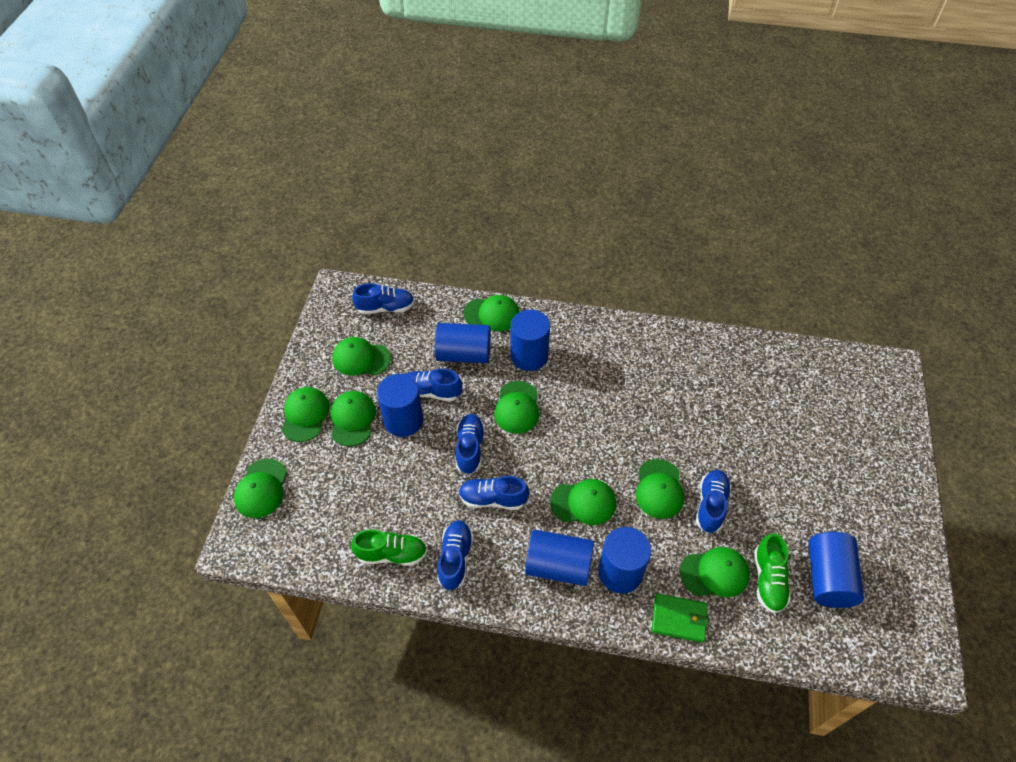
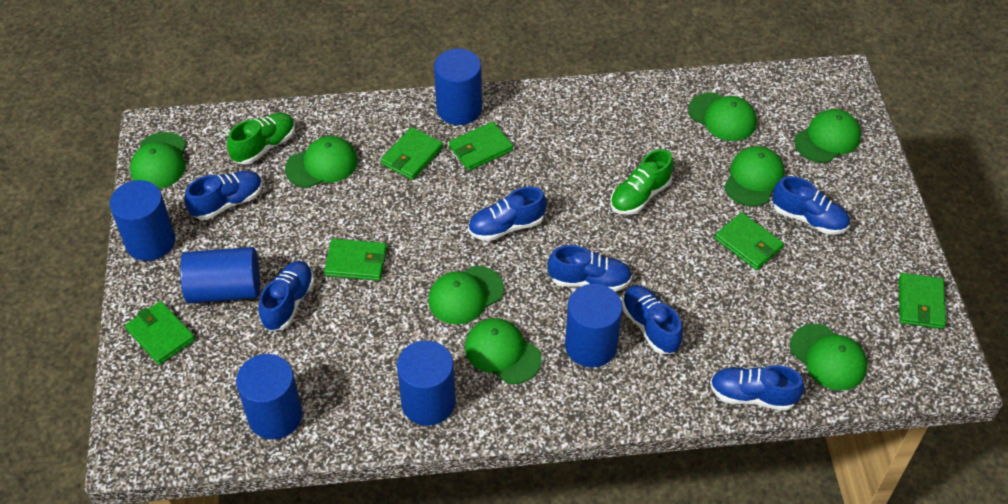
blue shoe: [352,283,415,314] [405,368,462,402] [437,520,473,591] [455,414,485,475] [458,476,529,510] [696,470,731,533] = 6 -> [184,171,263,220] [258,261,314,331] [468,186,547,241] [548,245,632,292] [622,285,683,354] [710,365,804,411] [772,176,850,235] = 7
green cap: [234,459,287,518] [282,387,330,442] [330,391,376,446] [332,337,391,376] [464,295,519,331] [494,381,539,434] [550,479,616,525] [636,459,684,519] [680,547,750,597] = 9 -> [130,132,186,189] [285,136,358,188] [428,266,504,324] [465,318,542,384] [688,92,757,141] [724,146,785,206] [790,324,867,390] [794,109,861,163] = 8
green wallet: [651,593,709,643] = 1 -> [125,301,195,365] [324,239,387,281] [381,127,443,180] [449,122,513,171] [715,212,784,270] [899,273,946,329] = 6

